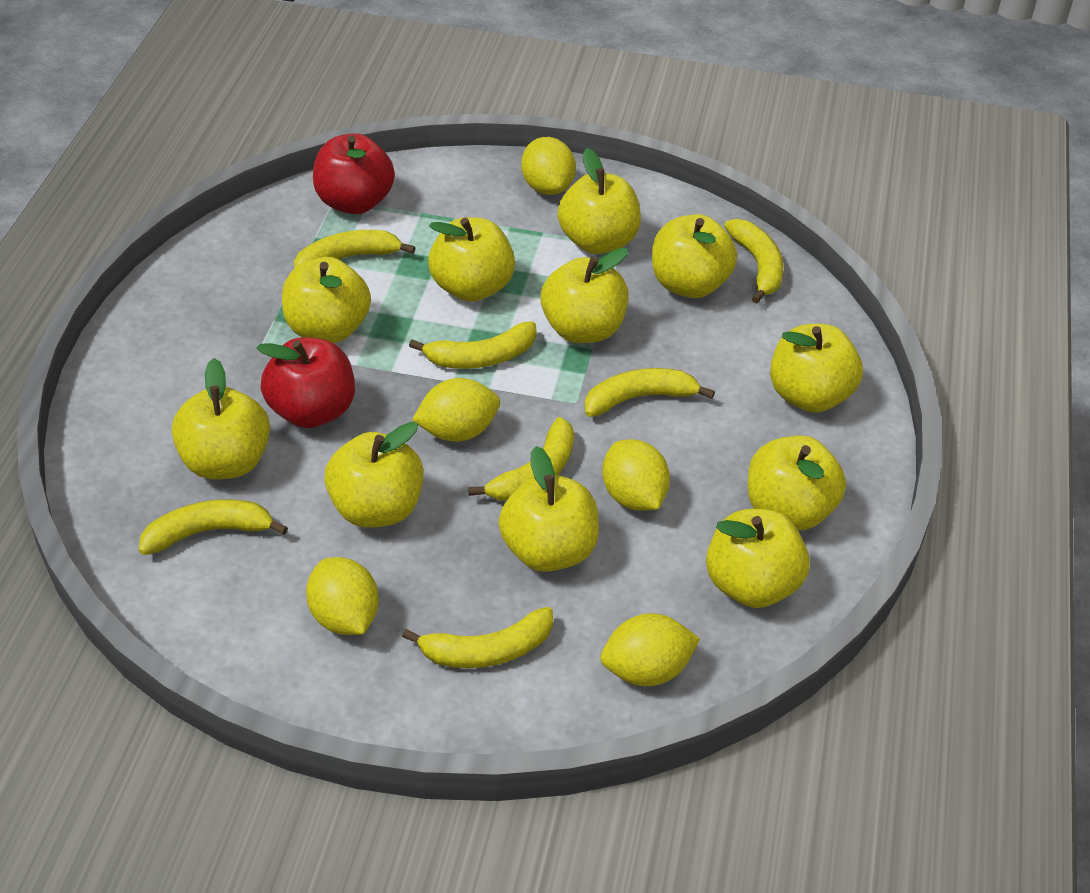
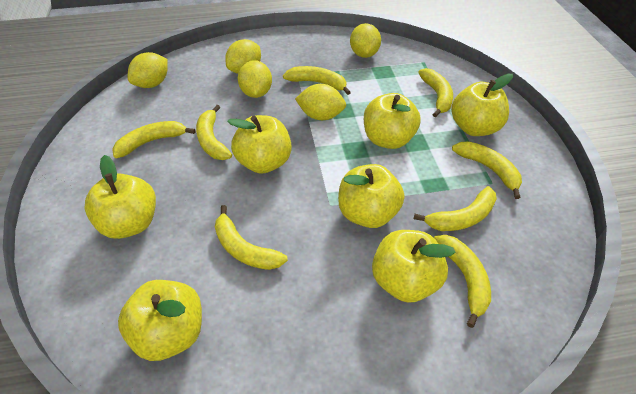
red apple: [257,337,355,428] [313,133,395,214] = 2 -> none = 0
yellow apple: [172,358,270,480] [282,257,371,343] [324,422,424,528] [428,217,515,302] [498,446,599,572] [541,248,629,343] [558,148,641,254] [652,214,737,298] [706,509,810,608] [748,435,846,530] [770,324,863,413] = 11 -> [84,155,156,239] [118,280,202,361] [227,115,292,174] [338,164,404,228] [364,93,421,149] [372,230,456,303] [451,74,513,136] = 7
yellow banana: [139,499,288,555] [294,230,416,268] [402,607,553,668] [409,321,537,369] [468,417,574,501] [585,368,715,417] [724,219,783,304] = 7 -> [112,121,196,158] [196,105,232,160] [215,205,288,270] [283,66,351,95] [414,186,497,231] [418,68,453,118] [434,235,491,328] [452,141,522,199] = 8

